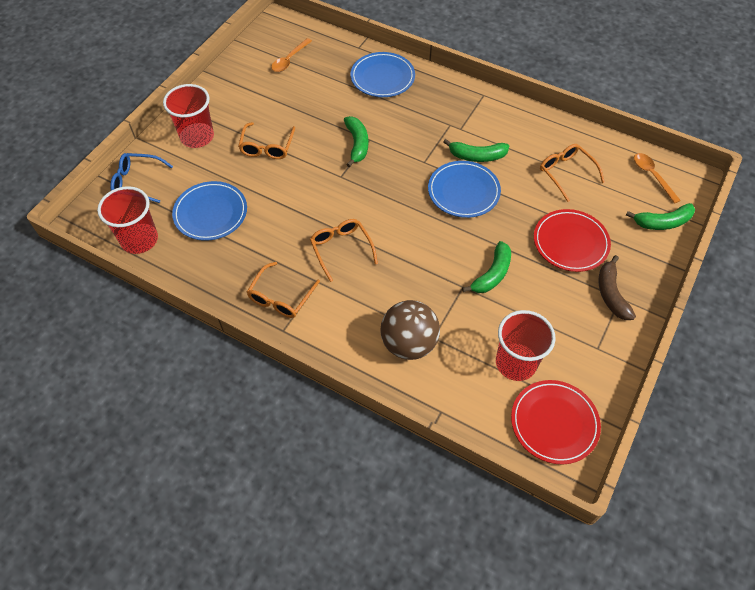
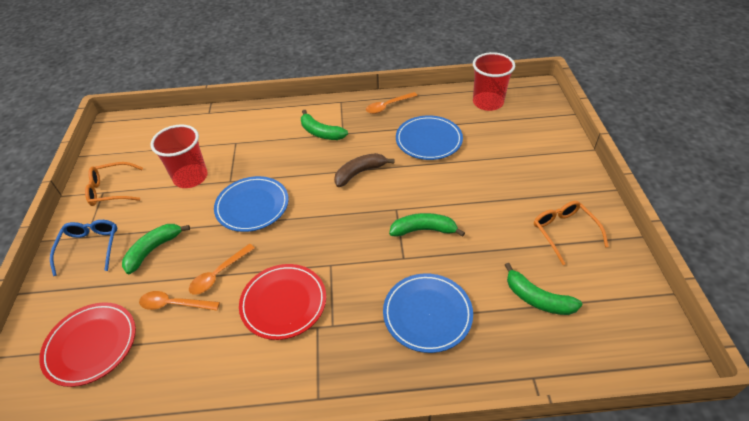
brown ball: [381,300,440,360] = 1 -> none = 0
orange glasses: [238,122,295,159] [247,262,320,318] [310,219,378,282] [540,144,605,202] = 4 -> [85,162,143,206] [534,201,609,265] = 2
orange spoon: [271,38,312,72] [634,153,681,204] = 2 -> [139,291,220,311] [189,244,255,295] [366,92,417,114] = 3
red cup: [97,186,158,254] [163,84,214,148] [496,310,556,381] = 3 -> [150,125,208,188] [473,52,515,111] = 2

